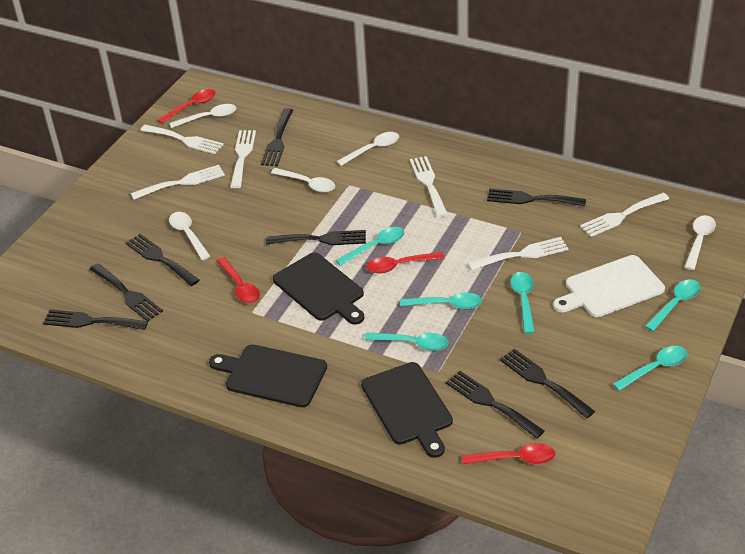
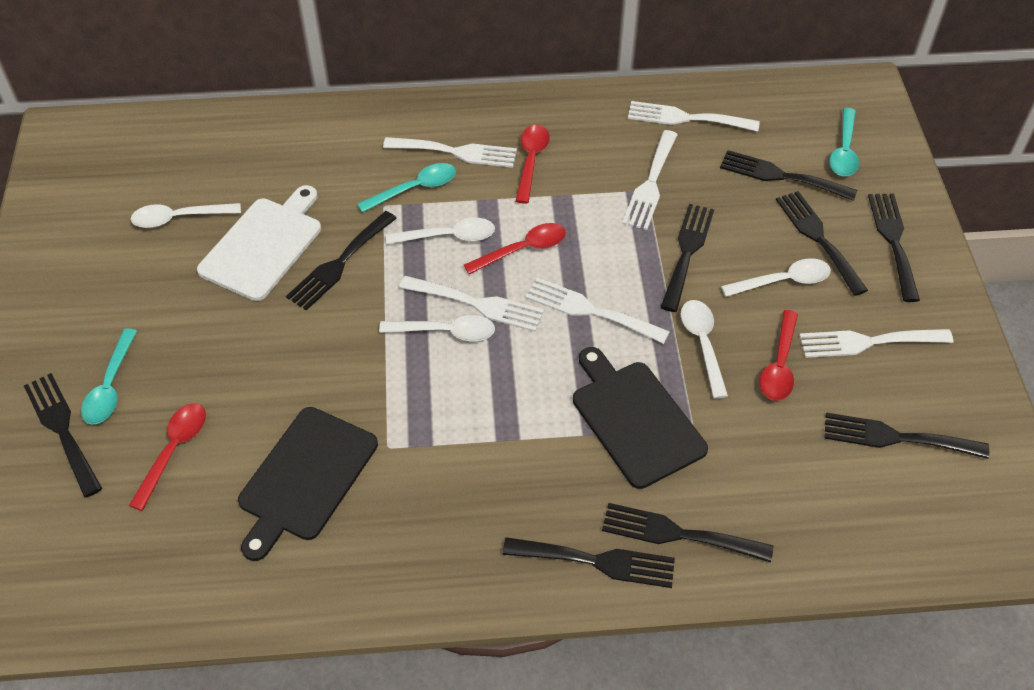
black cutting board: [209,345,327,407] [273,252,365,325] [361,362,453,458] = 3 -> [238,407,378,561] [573,347,708,489] = 2
black fork: [43,309,148,330] [89,263,163,321] [126,234,199,286] [261,108,293,166] [266,230,366,245] [446,371,545,439] [487,188,586,206] [500,349,595,418] = 8 -> [24,373,103,498] [286,211,397,310] [503,537,675,588] [602,503,773,563] [661,204,714,312] [720,150,857,201] [776,191,868,296] [824,412,989,459] [868,194,920,302] = 9
turquoise spoon: [336,227,404,266] [365,332,449,351] [400,292,482,309] [511,272,535,334] [613,346,688,391] [645,279,701,331] = 6 -> [81,328,137,425] [357,163,456,213] [829,108,859,176] = 3

